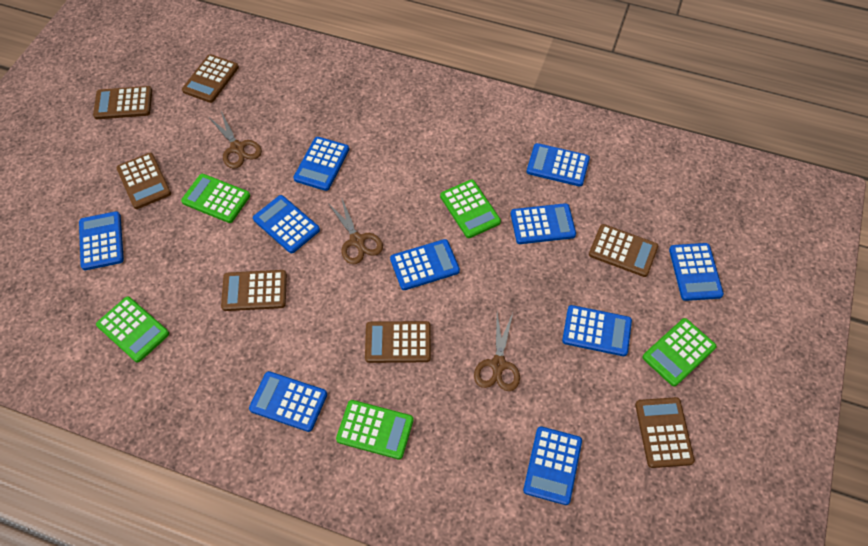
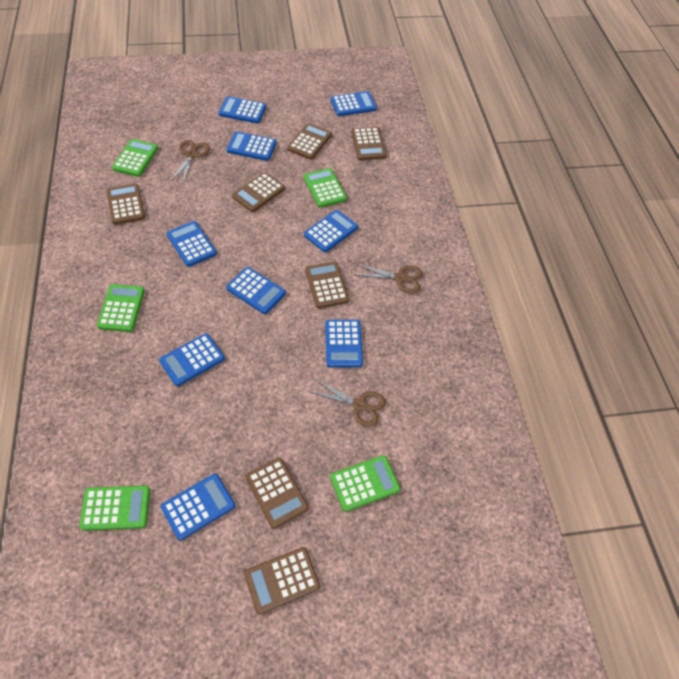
blue calculator: [79,211,124,270] [249,371,327,432] [253,195,320,253] [293,137,349,191] [390,239,460,290] [511,203,576,244] [523,426,582,505] [527,143,590,186] [562,305,632,356] [669,243,724,301] = 10 -> [159,333,225,386] [161,474,235,541] [166,221,217,267] [218,96,266,123] [226,267,286,314] [227,132,277,161] [304,210,358,252] [325,320,363,368] [331,91,377,116] = 9

